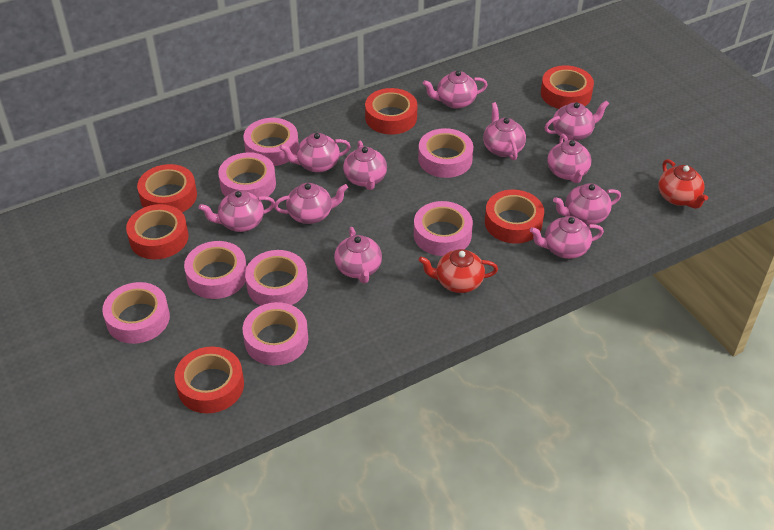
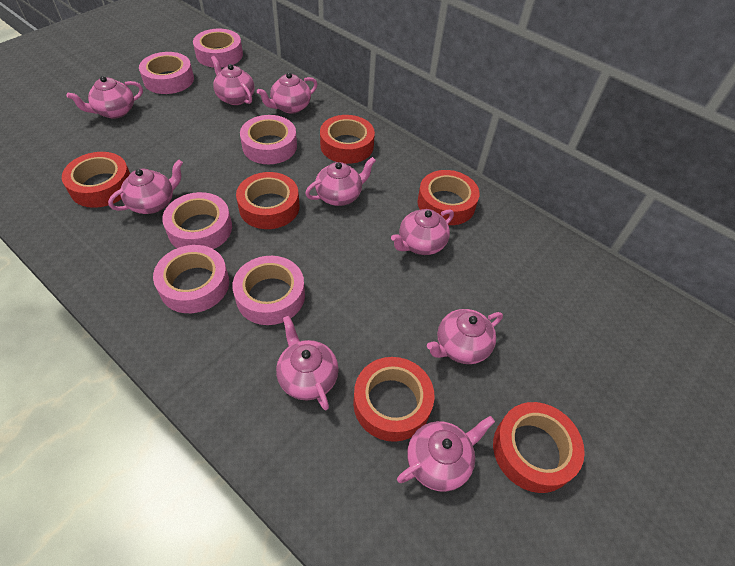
pink tape: [102,282,170,344] [184,241,247,299] [218,152,276,197] [243,118,299,166] [243,302,308,365] [245,250,308,306] [414,201,473,256] [418,128,473,178] = 8 -> [139,52,194,94] [153,245,229,313] [162,192,232,249] [193,29,243,68] [232,256,305,325] [240,115,297,164] = 6
pink teapot: [199,190,275,232] [274,183,348,224] [279,133,351,173] [334,227,382,283] [343,141,387,190] [423,70,488,109] [483,102,526,161] [530,216,604,259] [544,100,609,141] [547,134,591,183] [553,183,621,225] = 11 -> [66,76,143,119] [108,160,183,214] [211,56,255,105] [257,73,317,114] [276,316,339,410] [305,157,376,206] [391,209,454,255] [397,416,495,492] [427,309,503,364] = 9
red teapot: [419,249,498,293] [658,159,708,209] = 2 -> none = 0

